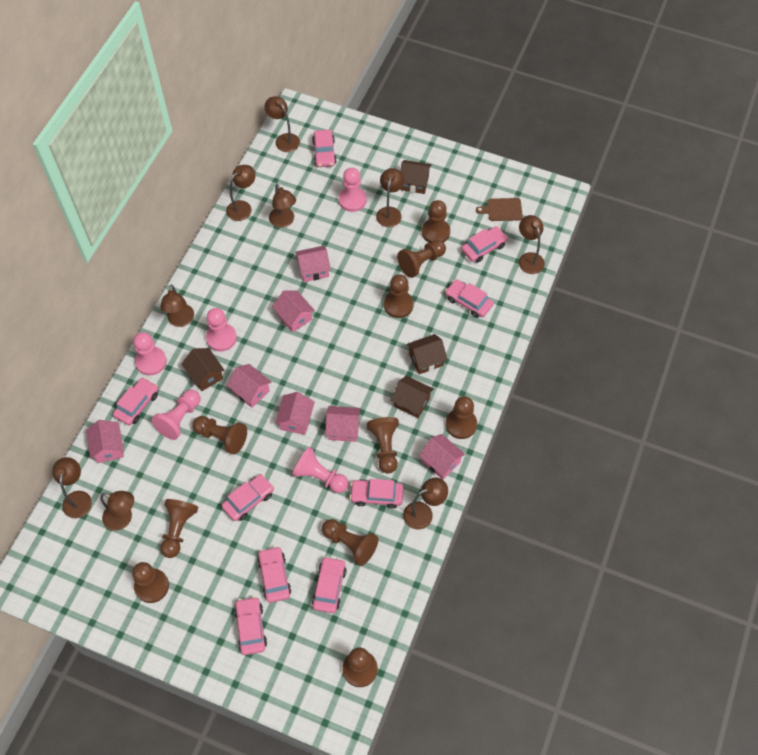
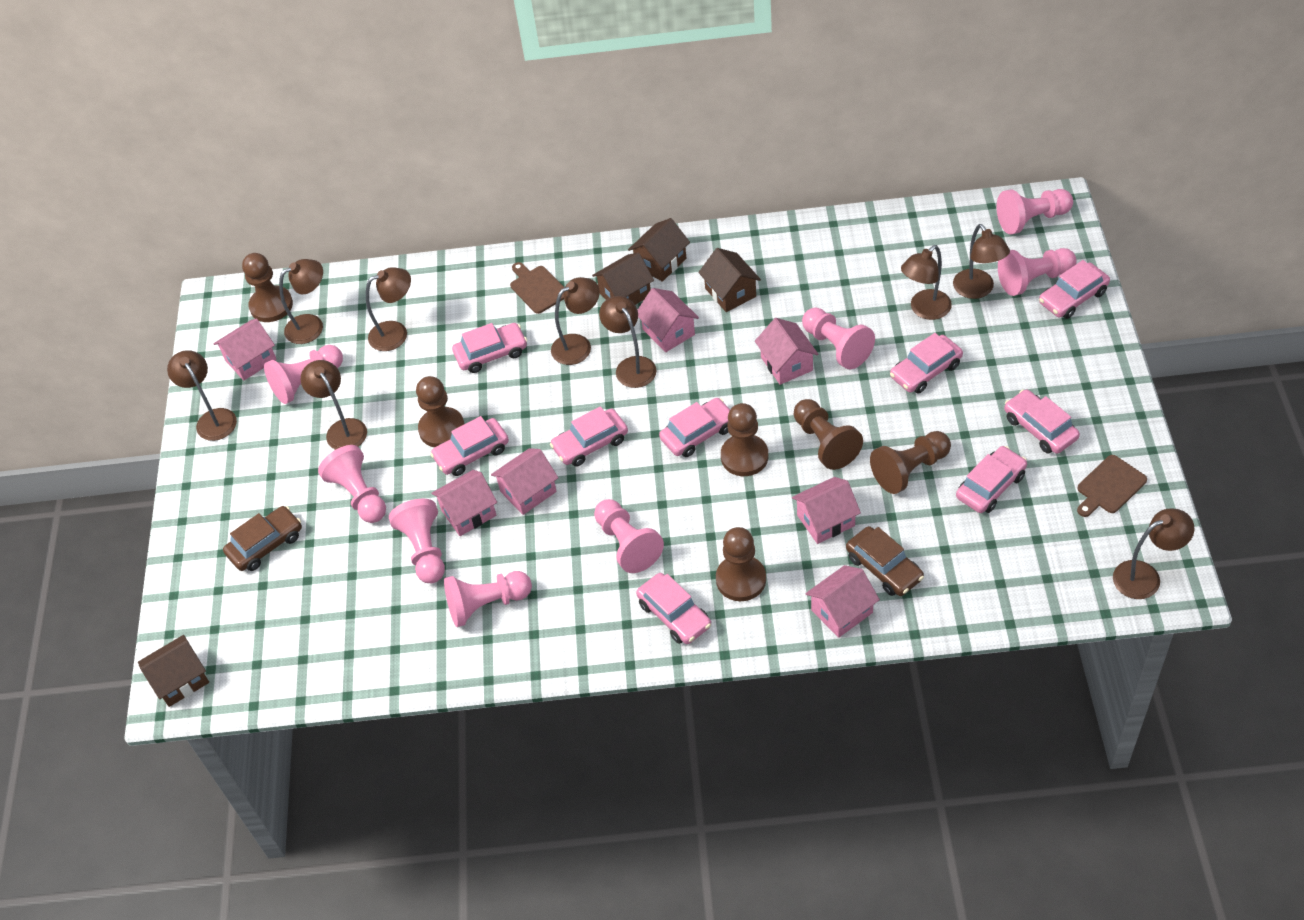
brown car: none = 0 -> [223,506,302,571] [846,526,924,596] = 2
brown cutting board: [476,198,523,221] = 1 -> [510,262,565,314] [1077,455,1147,517] = 2
brown pawn: [132,562,169,603] [160,499,198,558] [193,416,247,454] [322,519,378,566] [342,647,378,687] [367,417,399,474] [384,274,414,318] [397,240,446,278] [422,200,450,243] [445,396,477,439] = 10 -> [242,253,293,322] [416,376,464,448] [716,527,766,601] [721,403,768,476] [794,399,863,470] [870,431,951,494] = 6
pink pawn: [134,332,167,375] [152,390,200,440] [206,308,237,352] [292,447,348,493] [338,168,367,212] = 5 -> [264,345,343,404] [318,445,386,523] [389,499,445,583] [444,571,532,627] [594,499,664,573] [802,308,875,369] [997,189,1073,234] [998,248,1076,296] = 8

